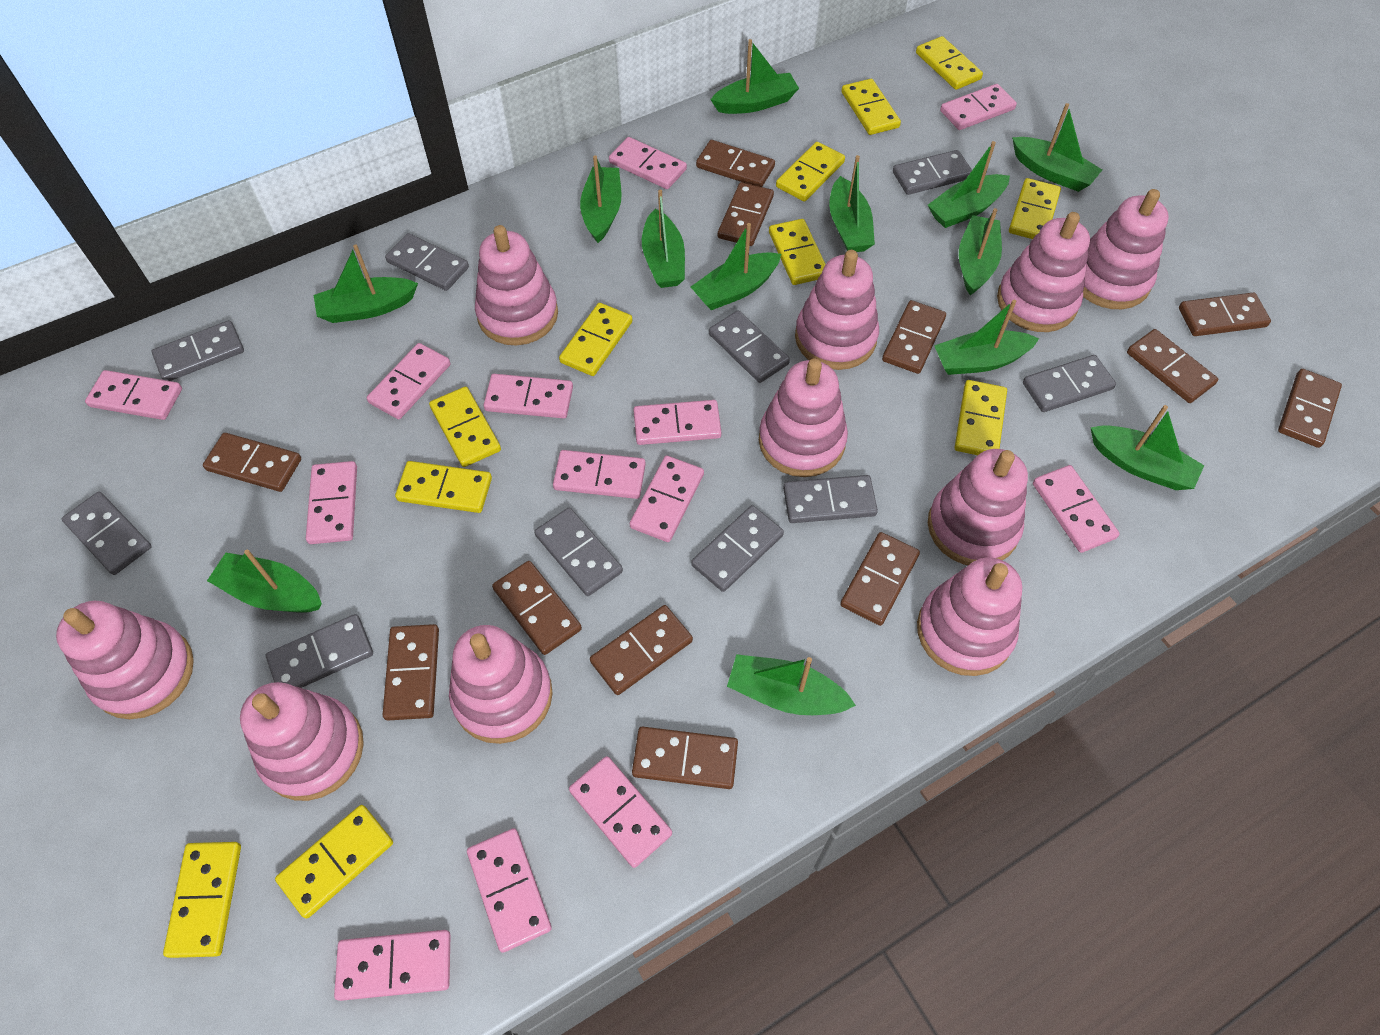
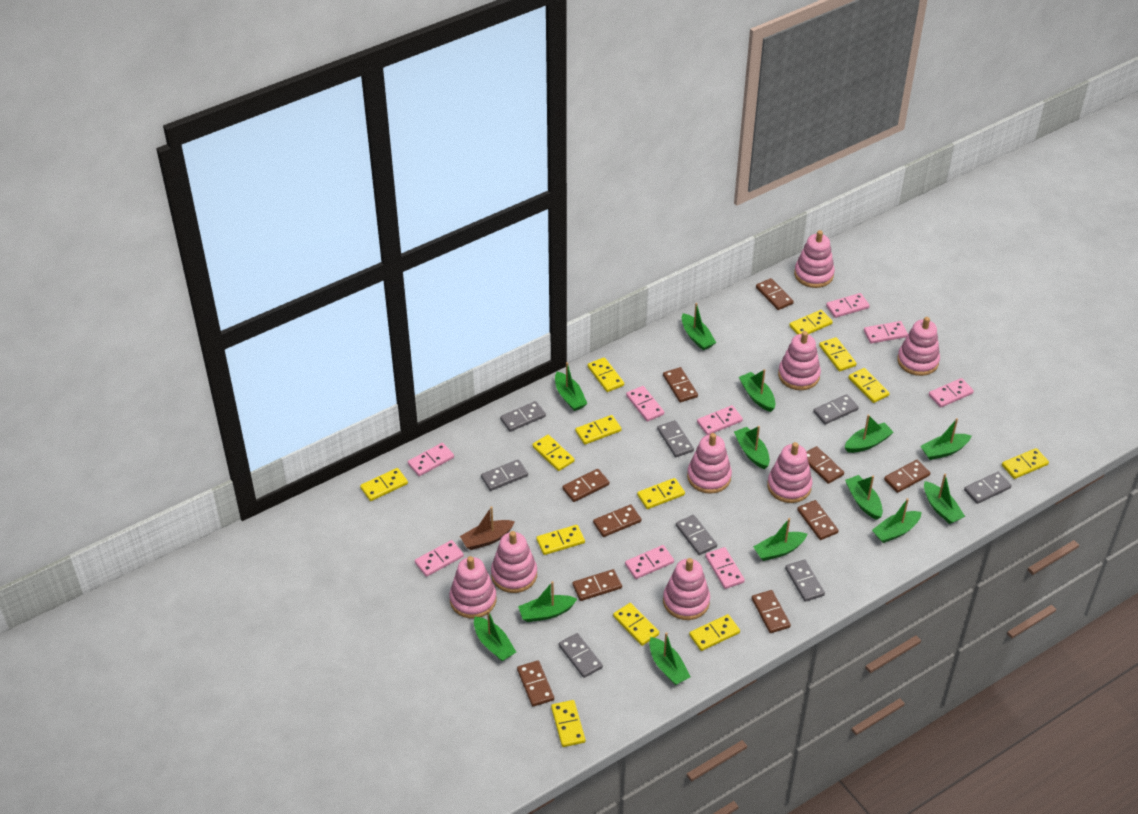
brown boat: none = 0 -> [460,506,515,550] = 1
brown domino: [203,433,301,492] [383,624,439,720] [492,561,582,655] [590,605,693,695] [632,727,738,789] [696,140,775,187] [718,182,774,246] [840,532,920,626] [882,300,946,374] [1127,329,1218,403] [1179,293,1271,336] [1278,369,1342,448] = 12 -> [517,660,554,707] [562,469,609,502] [572,569,622,601] [593,505,641,537] [663,367,698,402] [752,590,791,633] [756,278,794,310] [797,500,839,540] [807,446,844,484] [884,460,930,493] = 10
grey domino: [62,492,152,575] [152,320,244,381] [266,614,373,688] [385,233,469,291] [534,507,623,596] [691,505,784,592] [709,310,790,383] [783,475,878,523] [893,150,972,195] [1023,355,1116,412] = 10 -> [481,459,528,491] [500,401,546,432] [559,633,603,678] [657,420,694,457] [676,515,717,555] [785,559,825,602] [813,394,859,424] [964,472,1011,504] = 8
pink domino: [85,370,182,420] [306,461,357,544] [334,930,450,1001] [367,343,451,419] [467,828,552,953] [484,374,573,419] [553,450,646,499] [569,756,672,868] [609,137,687,189] [630,456,704,542] [633,400,721,445] [940,84,1017,130] [1033,465,1120,553] = 13 -> [408,443,454,476] [415,540,464,577] [625,545,674,579] [626,386,664,422] [697,405,743,435] [705,547,745,589] [826,293,870,318] [864,321,908,344] [929,378,974,408] = 9
pink stacking toy: [56,601,194,719] [240,682,364,801] [449,625,553,744] [475,225,558,346] [759,358,848,477] [795,250,879,370] [917,557,1022,676] [928,449,1028,565] [997,212,1090,332] [1083,189,1169,309] = 10 -> [449,556,496,618] [491,531,537,593] [663,558,710,620] [687,433,732,494] [767,442,812,503] [778,331,821,390] [794,230,835,288] [897,317,940,376] = 8
yellow domino: [163,842,241,958] [275,805,393,919] [395,461,492,513] [429,387,501,467] [559,303,633,376] [769,219,826,285] [776,142,845,201] [841,79,901,135] [916,36,983,90] [955,380,1007,455] [1009,178,1061,239] = 11 -> [360,468,408,501] [532,435,574,471] [536,525,585,555] [551,700,585,747] [575,415,621,445] [588,357,624,392] [613,603,659,646] [637,478,685,509] [689,614,740,651] [789,310,833,335] [819,337,857,371] [849,368,890,403] [1002,448,1049,479] = 13

